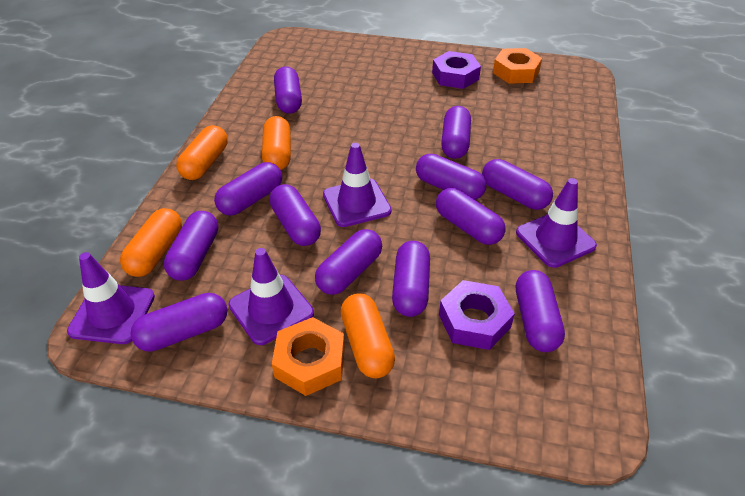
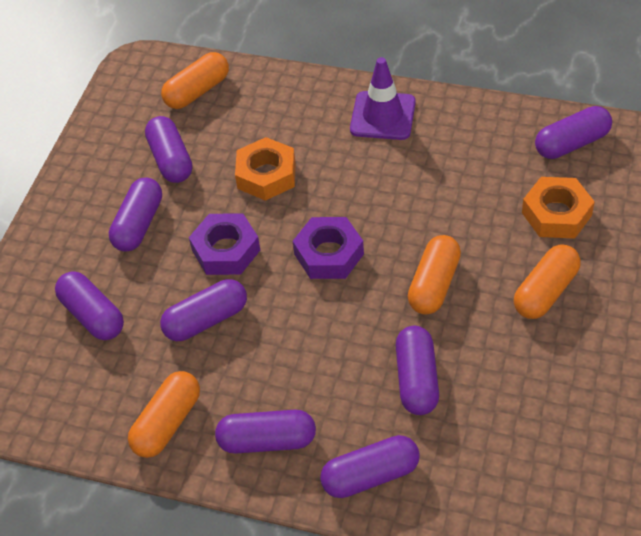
purple capsule: [130,293,227,352] [164,211,218,281] [214,162,282,215] [269,184,321,246] [274,66,302,114] [315,229,382,295] [392,241,430,317] [416,153,486,200] [436,188,506,245] [441,106,471,159] [482,159,553,210] [516,270,565,352] = 12 -> [55,271,124,340] [109,178,162,252] [145,116,192,183] [160,279,247,341] [215,410,316,453] [320,435,420,498] [396,326,439,415] [535,106,612,159] = 8
purple traffic cone: [67,252,155,344] [228,248,314,345] [323,143,392,227] [516,178,597,268] = 4 -> [350,57,416,140] = 1

